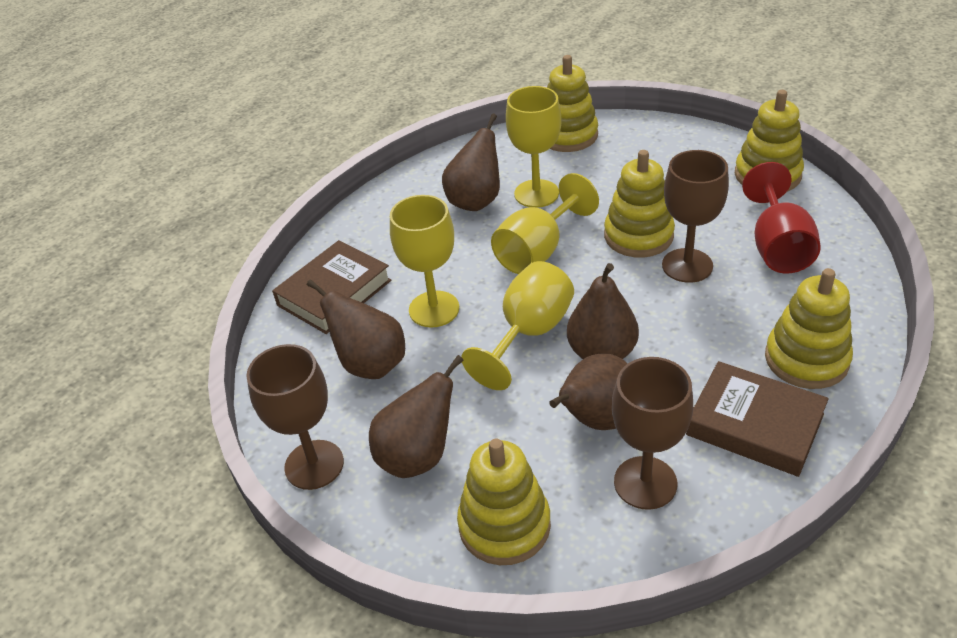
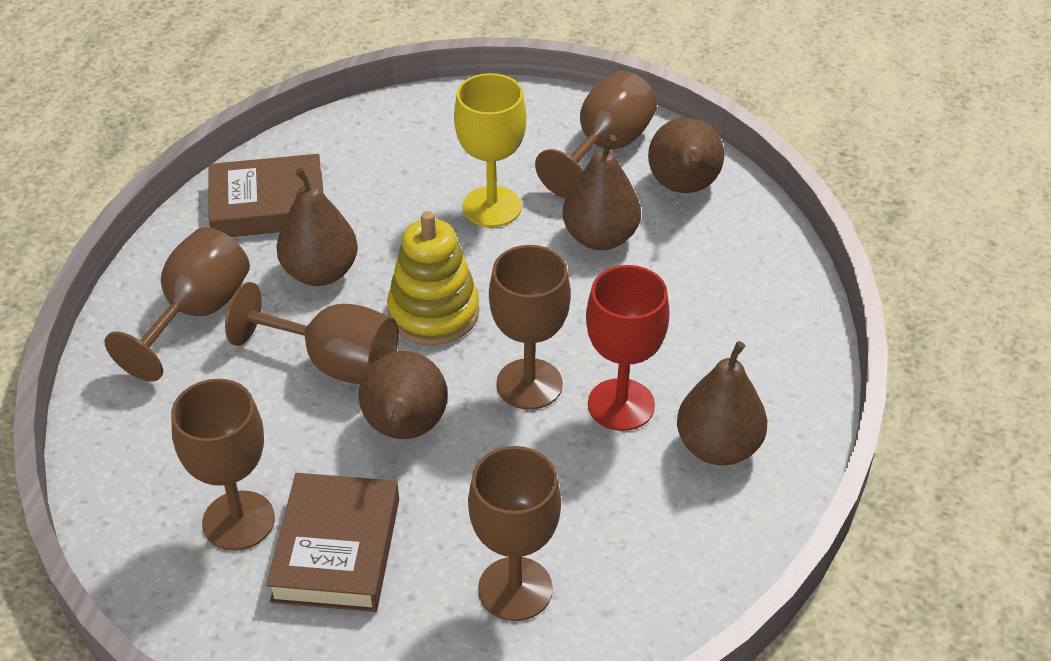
brown goblet: [246,344,344,490] [612,357,693,510] [662,150,729,283] = 3 -> [104,227,250,382] [171,379,275,551] [225,282,399,384] [468,446,561,621] [489,245,571,410] [535,71,657,198] = 6
yellow goblet: [390,195,459,328] [461,261,574,390] [491,173,599,274] [506,86,562,208] = 4 -> [454,73,527,227] = 1
yellow stacking toy: [457,439,551,565] [547,55,598,152] [604,150,675,258] [735,90,804,192] [765,268,853,389] = 5 -> [387,211,479,345] = 1

